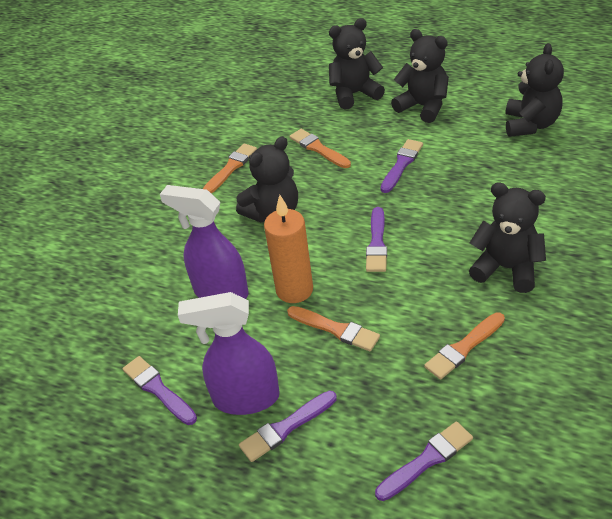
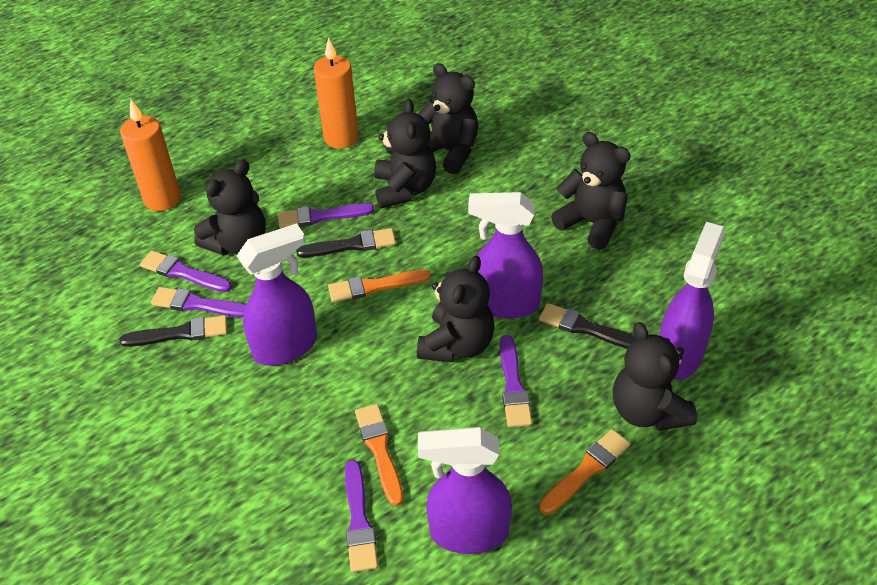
black brush: none = 0 -> [119,315,227,347] [296,228,396,257] [539,303,636,349] = 3
black teddy bear: [236,136,298,222] [329,18,385,110] [391,29,449,123] [469,182,546,293] [506,43,564,137] = 5 -> [194,160,266,256] [374,99,436,209] [417,256,495,362] [418,63,479,174] [551,132,630,250] [613,322,697,431] = 6
orange brush: [203,144,257,194] [287,306,380,351] [290,129,351,168] [424,312,505,380] = 4 -> [328,270,431,302] [355,404,403,506] [539,429,630,515] = 3
orange candle: [264,195,313,303] = 1 -> [120,100,181,211] [314,37,359,149] = 2
purple spray bottle: [160,185,248,299] [178,292,280,415] = 2 -> [237,223,317,365] [418,427,512,554] [468,192,543,319] [659,222,725,380] = 4

